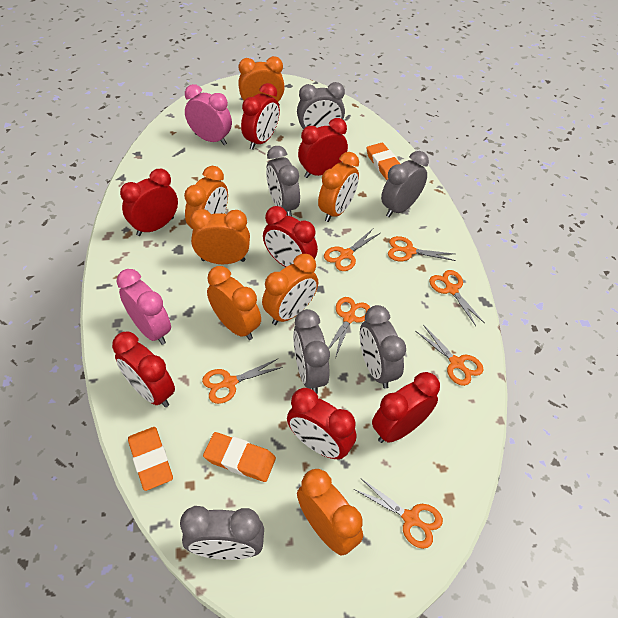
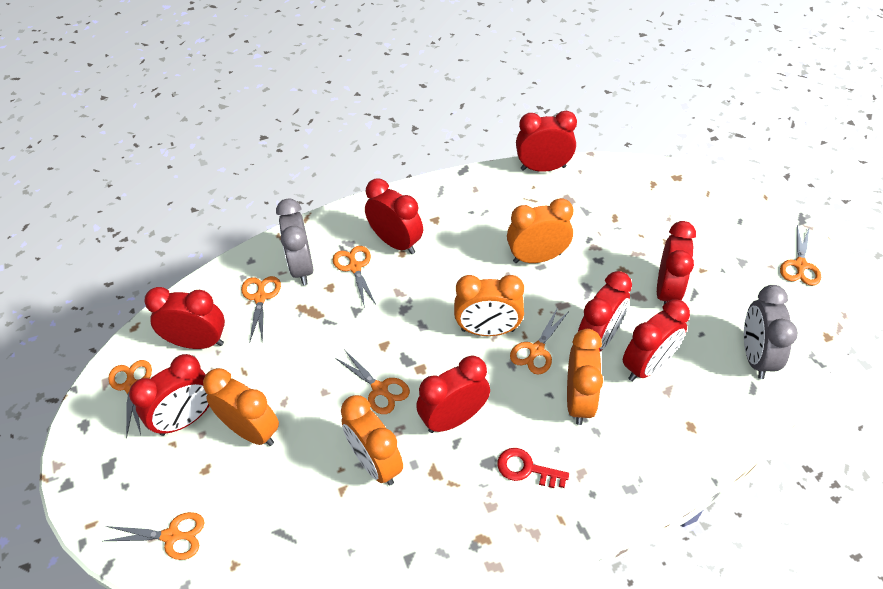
grey clock: [180,506,264,560] [266,146,300,217] [293,309,330,393] [297,82,345,129] [360,305,406,389] [381,151,429,217] = 6 -> [276,198,313,285] [744,285,798,379] = 2
orange clock: [184,166,228,229] [190,209,250,264] [207,266,261,340] [238,56,285,106] [262,254,318,325] [297,469,363,555] [318,152,359,222] = 7 -> [203,368,279,446] [341,395,403,485] [454,275,524,336] [507,198,573,263] [567,329,603,425] = 5
orange eraser: [128,427,173,491] [203,432,276,482] [366,143,400,180] = 3 -> none = 0
pink clock: [116,269,171,345] [185,84,232,145] = 2 -> none = 0
red clock: [112,332,175,407] [120,169,178,236] [241,83,280,150] [263,206,318,267] [287,388,356,459] [298,118,348,178] [372,372,440,443] = 7 -> [129,354,209,436] [144,287,225,349] [365,179,423,254] [416,355,490,433] [516,111,577,172] [578,271,632,352] [623,299,690,381] [657,221,696,304] = 8
red key: none = 0 -> [497,448,569,488] = 1

